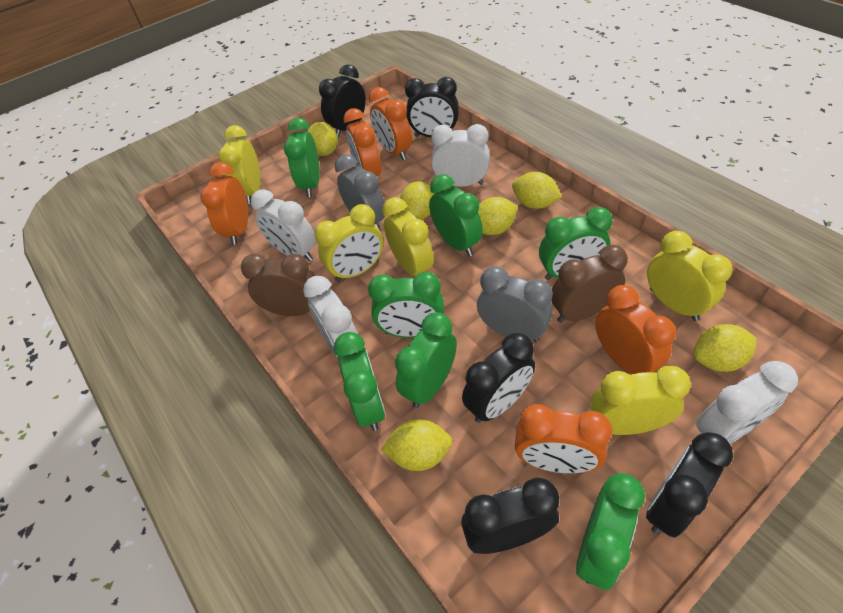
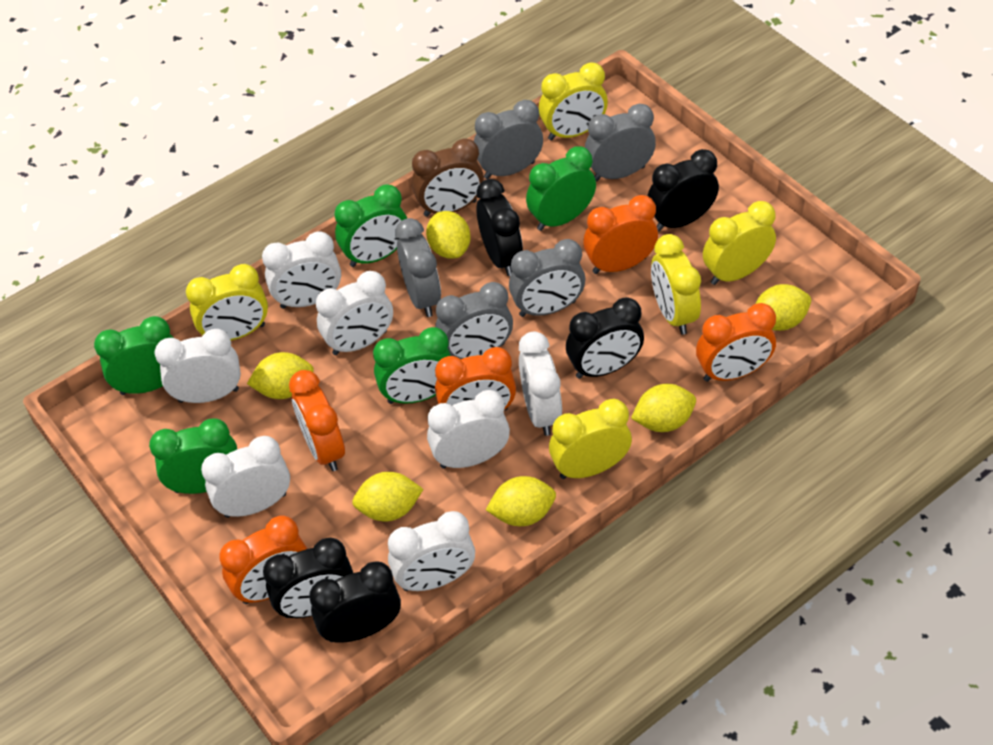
brown clock: [241,254,315,316] [552,245,628,323] = 2 -> [412,138,484,217] = 1
green clock: [284,118,320,197] [334,332,385,431] [368,272,444,337] [395,312,457,408] [429,174,483,256] [539,207,612,280] [576,473,645,590] = 7 -> [94,316,174,395] [149,418,237,494] [335,184,407,267] [373,327,451,404] [526,146,596,231] = 5
grey clock: [335,154,385,231] [477,266,553,342] = 2 -> [395,218,441,317] [435,282,513,359] [474,100,543,179] [509,239,585,317] [585,104,656,181] = 5
white clock: [251,190,315,261] [303,276,358,358] [431,124,490,187] [696,361,798,444] = 4 -> [154,329,241,403] [201,436,290,518] [262,231,341,309] [316,271,393,355] [388,511,475,591] [427,390,510,469] [519,332,562,436] = 7

